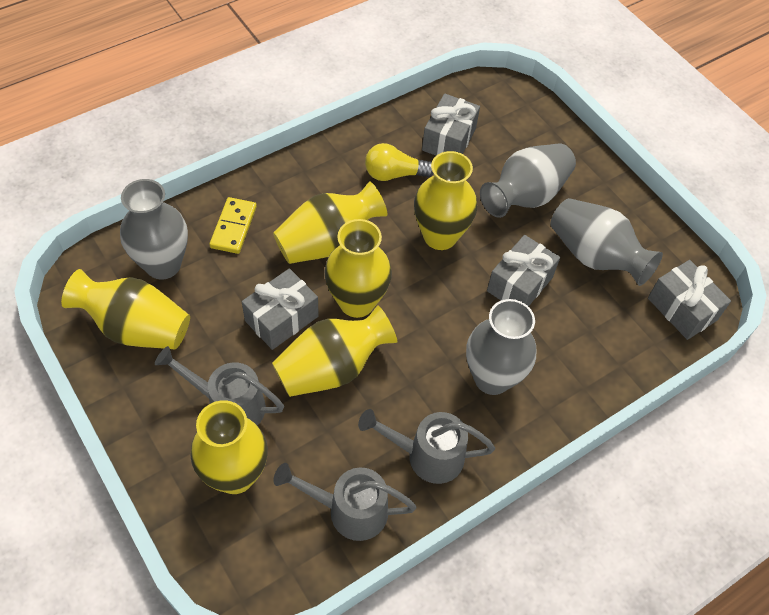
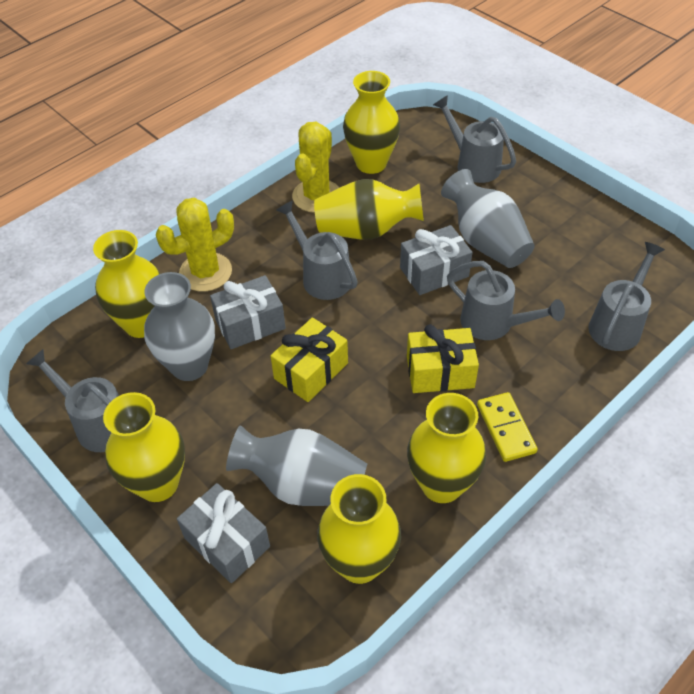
grey gift: [242,268,319,350] [422,94,480,156] [487,235,560,306] [648,260,731,340] = 4 -> [177,483,270,583] [210,275,286,349] [400,225,473,295] = 3
grey vase: [120,179,188,279] [466,299,536,395] [480,144,576,218] [550,198,663,286] = 4 -> [144,272,215,381] [226,425,367,506] [441,169,535,268] = 3
grey watering can: [155,346,284,425] [273,463,416,541] [358,409,495,484] = 3 -> [26,349,119,452] [276,200,358,300] [433,95,516,183] [447,261,565,340] [588,242,665,351] = 5
yellow cactus: none = 0 -> [156,198,234,292] [292,122,339,213] = 2
yellow gift: none = 0 -> [271,317,348,402] [407,324,479,393] = 2
yellow light bulb: [365,143,434,181] = 1 -> none = 0

